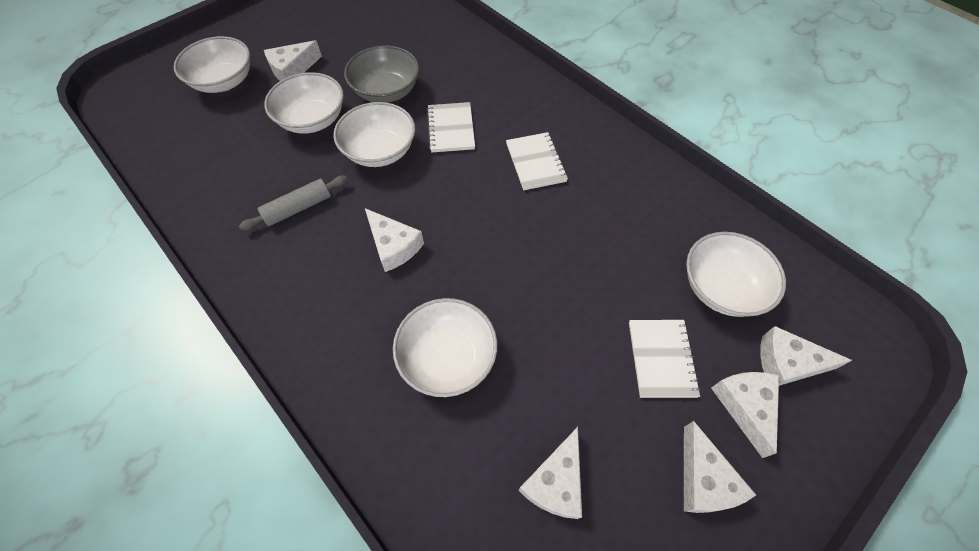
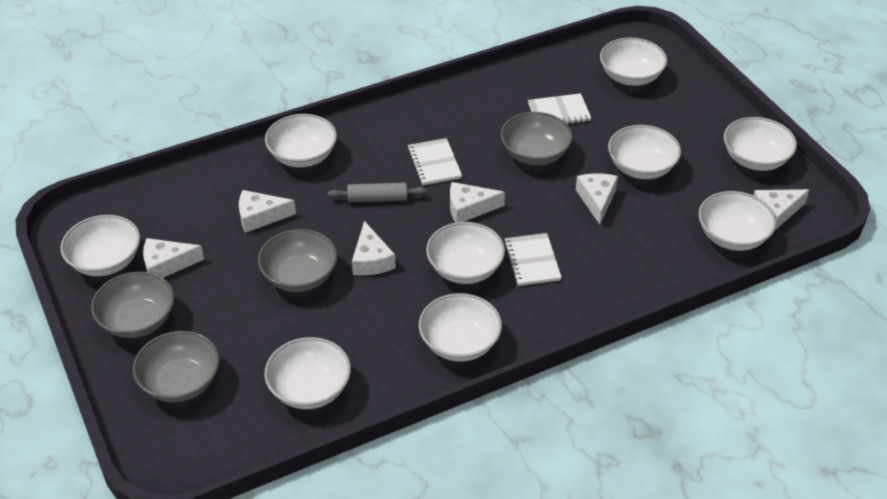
grey bowl: [344,45,419,103] = 1 -> [91,272,174,338] [133,331,220,402] [258,229,337,292] [501,112,572,165] = 4
white bowl: [174,36,250,93] [264,72,344,134] [333,102,415,167] [393,298,497,397] [686,232,786,317] = 5 -> [60,215,140,276] [264,337,351,409] [265,114,337,167] [419,293,502,361] [426,222,505,284] [600,38,667,86] [608,125,681,179] [699,191,776,251] [724,117,797,171] = 9

